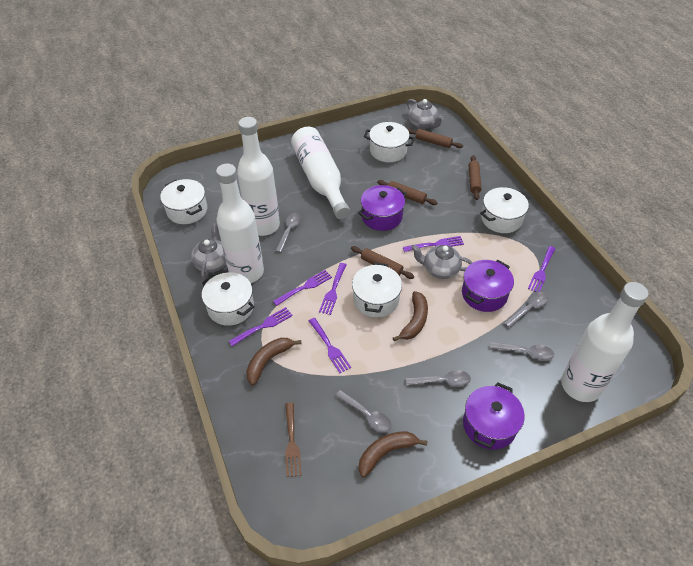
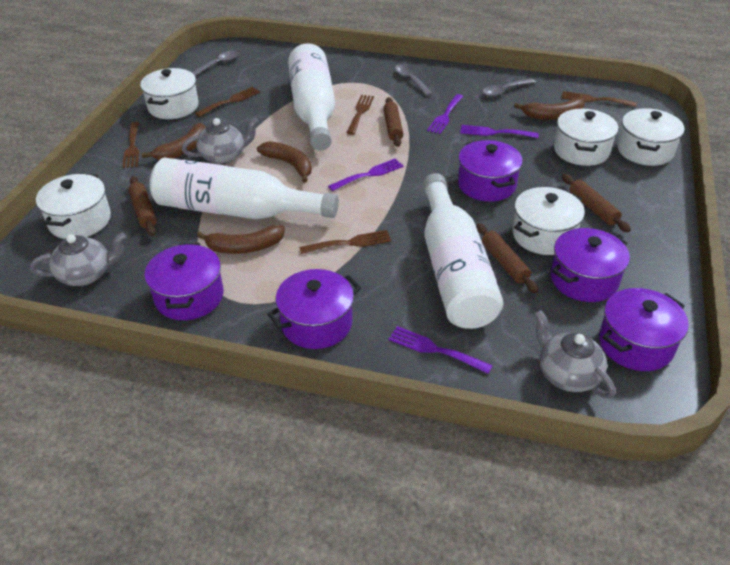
brown banana: [246,338,302,385] [359,431,428,477] [393,291,428,341] = 3 -> [142,123,206,160] [197,225,285,254] [257,141,312,183] [514,98,585,120] = 4
brown fork: [285,403,302,477] = 1 -> [122,122,139,168] [195,87,260,117] [299,230,392,254] [347,95,374,135] [561,91,637,107] = 5
grey spoon: [275,213,301,253] [336,390,391,432] [406,370,471,386] [490,342,554,360] [504,292,549,328] = 5 -> [192,50,239,76] [395,64,433,96] [483,78,536,97] = 3
purple fork: [229,307,293,347] [273,270,332,306] [309,318,351,373] [319,263,347,315] [403,236,464,252] [528,246,556,292] = 6 -> [328,159,404,191] [388,326,493,374] [427,94,464,134] [460,125,539,138] = 4
purple pot: [358,185,407,231] [462,260,514,312] [463,382,524,449] = 3 -> [145,243,223,320] [267,269,361,349] [458,140,523,202] [551,228,630,302] [599,288,689,371] = 5
white bottle: [216,164,264,283] [237,117,280,236] [291,127,350,219] [561,282,649,402] = 4 -> [150,157,339,219] [288,43,335,151] [423,173,504,329] = 3

